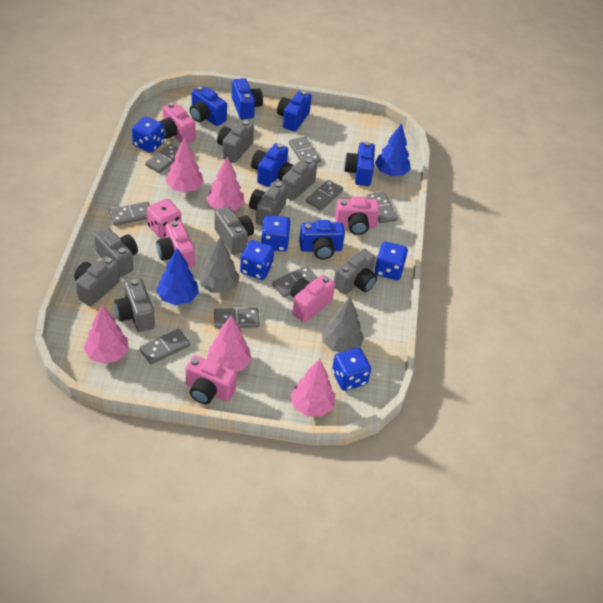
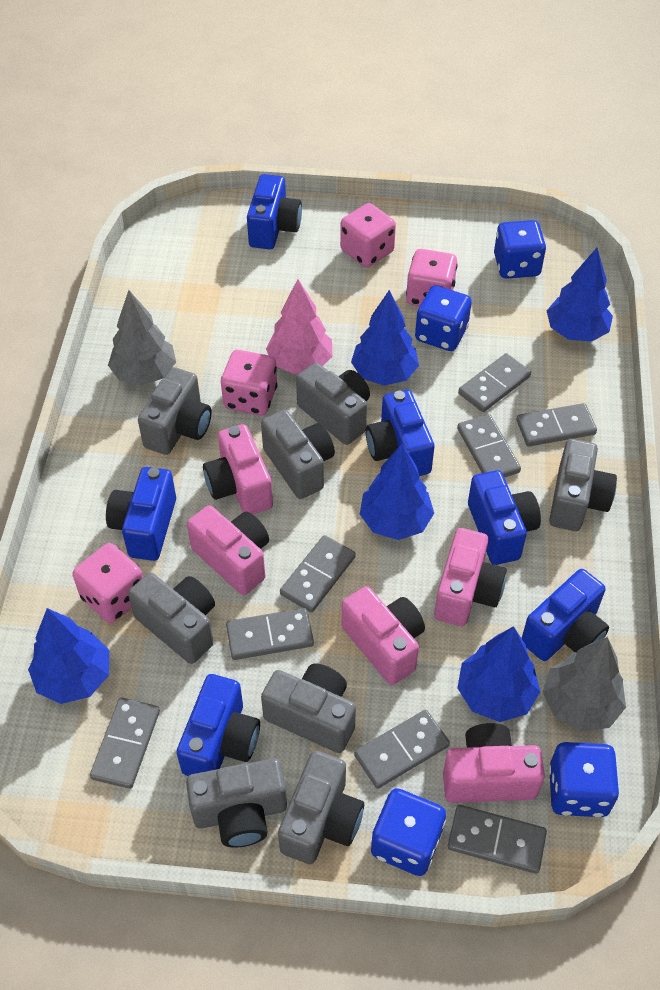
blue dice: [132,116,164,153] [240,240,274,280] [261,215,291,252] [332,348,371,391] [375,242,408,280] = 5 -> [371,788,446,876] [415,285,472,351] [494,220,546,279] [549,742,619,817] = 4
blue tree: [156,248,199,305] [375,123,411,176] = 2 -> [28,608,109,704] [351,290,419,386] [360,444,434,540] [457,626,540,722] [547,248,613,342] = 5
pink dice: [147,199,181,238] = 1 -> [73,543,143,623] [221,350,278,415] [340,203,396,267] [406,249,458,307] = 4
pink tree: [83,305,129,364] [166,138,204,193] [206,157,244,211] [207,315,251,372] [290,359,336,416] = 5 -> [266,279,332,374] = 1

